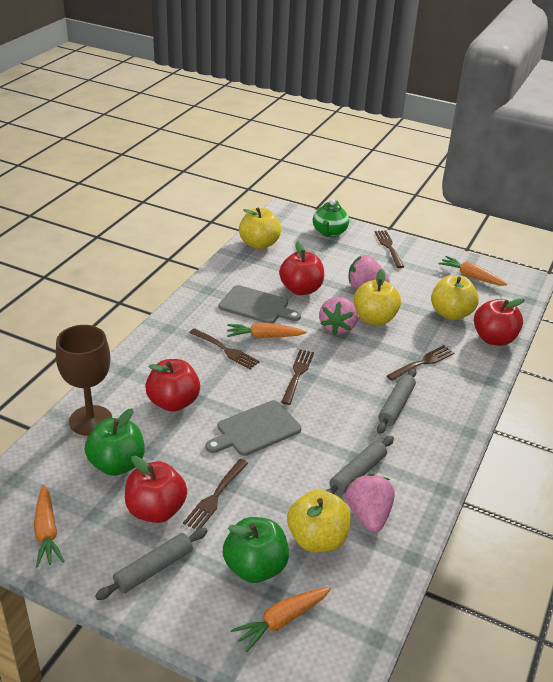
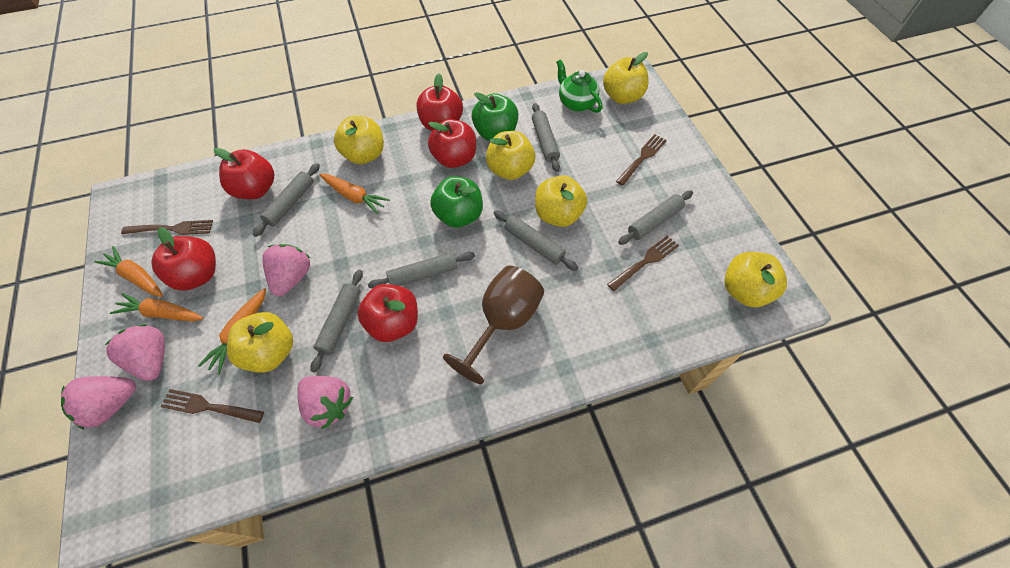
brown fork: [183,459,248,530] [189,328,260,369] [281,350,314,405] [375,230,404,268] [387,345,454,381] = 5 -> [121,220,213,235] [160,389,264,423] [607,235,679,291] [616,134,667,186] = 4
grey cutting board: [205,400,301,456] [219,285,301,324] = 2 -> none = 0
grey rolling pin: [95,528,208,600] [325,436,394,495] [377,368,416,434] = 3 -> [253,163,320,237] [310,270,363,373] [368,252,475,288] [494,211,578,271] [532,103,560,172] [619,190,693,245] = 6
pink strawberry: [319,297,357,335] [346,474,395,532] [349,255,390,289] = 3 -> [61,376,136,430] [105,324,165,381] [262,244,310,296] [297,376,353,429] = 4
red apple: [125,456,187,523] [145,359,200,412] [279,241,324,295] [474,298,525,346] = 4 -> [151,227,216,291] [214,148,274,199] [357,284,418,342] [417,73,463,131] [428,119,476,168] = 5
yellow apple: [239,207,281,249] [287,489,351,552] [354,269,401,325] [431,275,479,320] = 4 -> [227,312,293,373] [334,116,384,164] [486,131,535,180] [535,175,587,227] [603,52,649,104] [724,252,787,307] = 6

